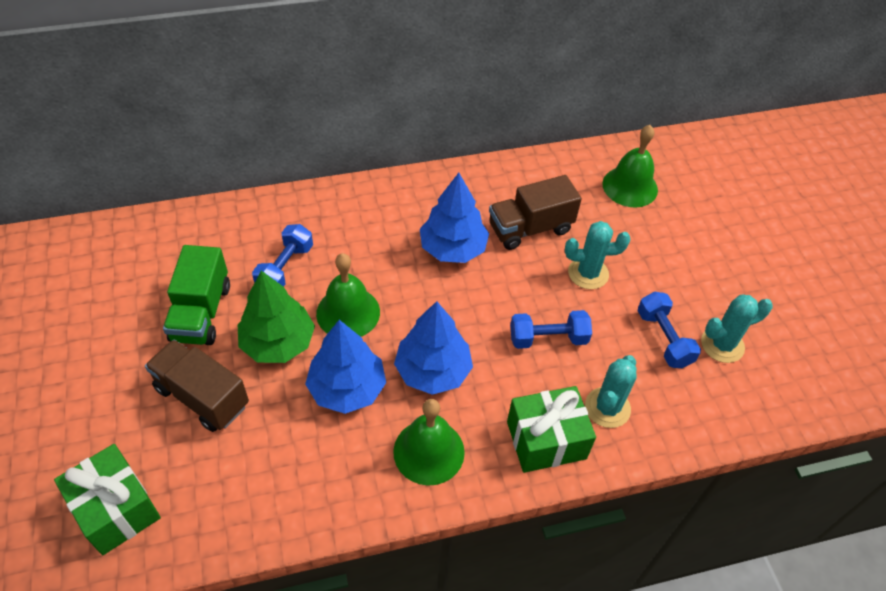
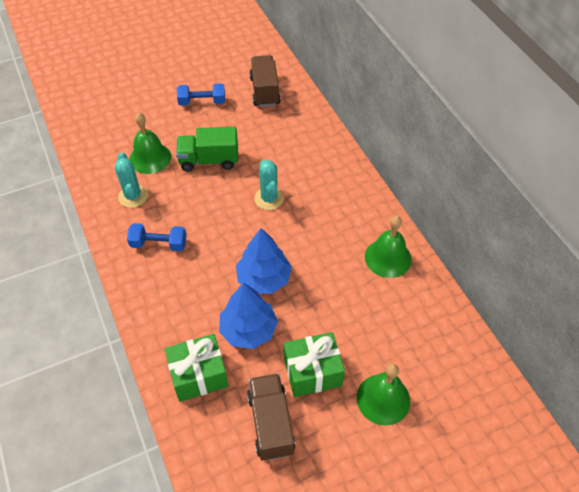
blue dumbbell: [252,224,313,287] [510,310,592,349] [638,291,701,368] = 3 -> [127,223,186,251] [177,83,225,106] = 2
blue tree: [305,320,386,414] [394,301,473,395] [420,173,489,263] = 3 -> [219,283,278,349] [236,228,292,294] = 2
green tree: [238,271,315,363] = 1 -> none = 0
turquoise cactus: [565,221,631,289] [585,355,637,428] [701,295,773,363] = 3 -> [115,152,148,208] [254,160,284,210] = 2

